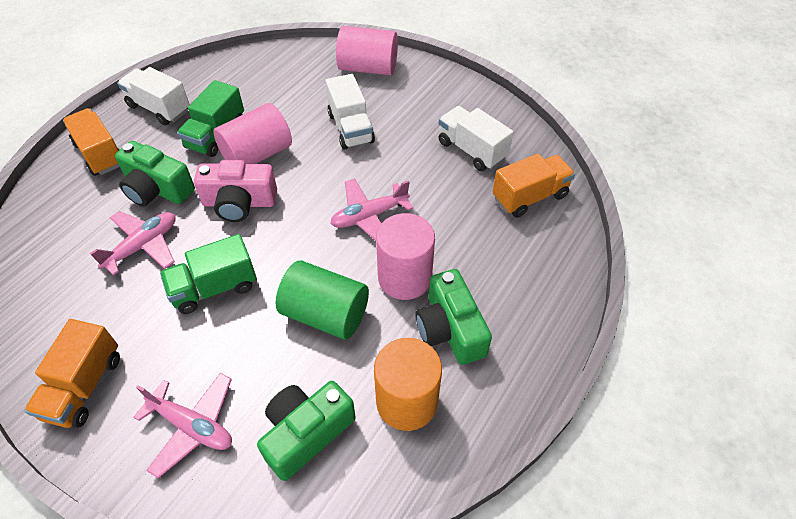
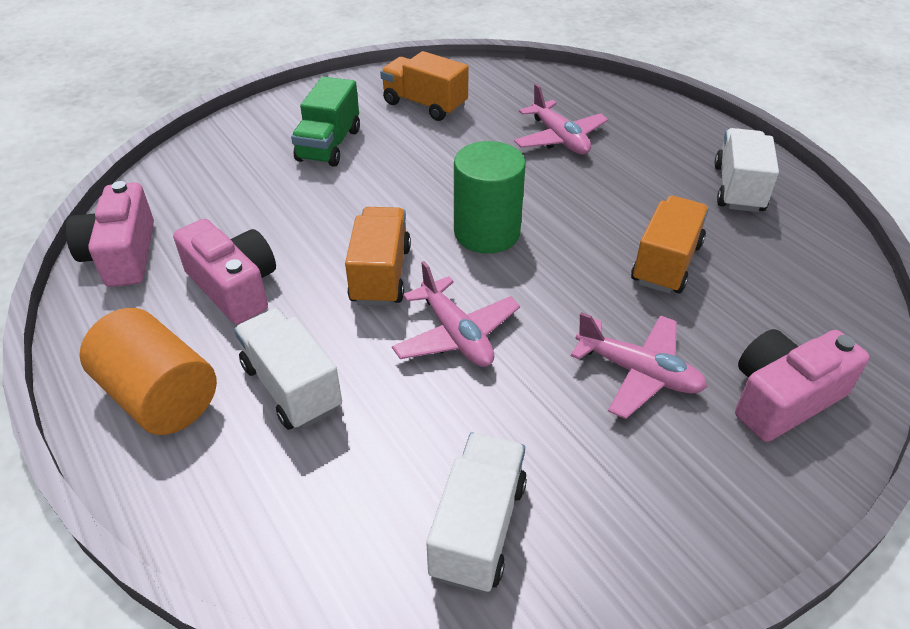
green camera: [115,141,195,207] [257,381,356,481] [416,269,492,365] = 3 -> none = 0
green truck: [160,234,257,314] [177,80,244,157] = 2 -> [291,77,360,167] = 1
pink camera: [194,160,277,222] = 1 -> [66,181,154,287] [173,219,276,324] [735,329,869,442] = 3
pink cylinder: [213,103,292,164] [336,26,398,75] [376,213,435,300] = 3 -> none = 0

